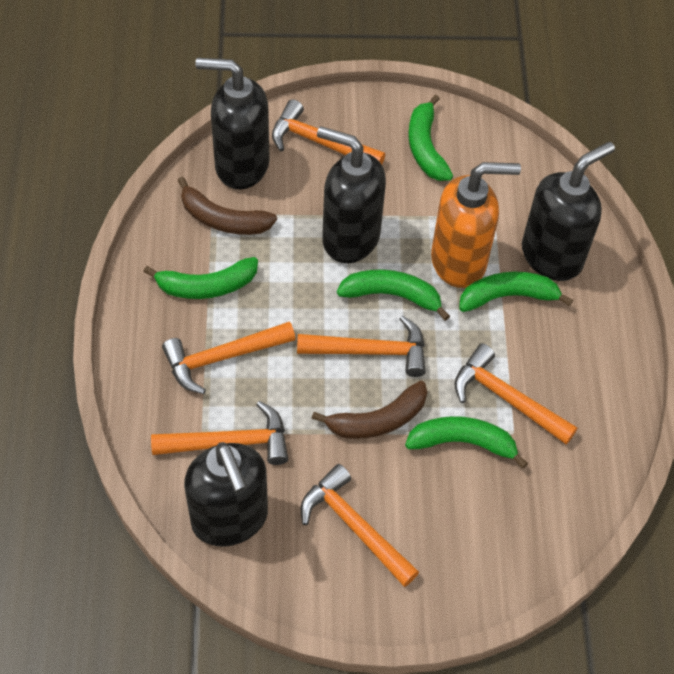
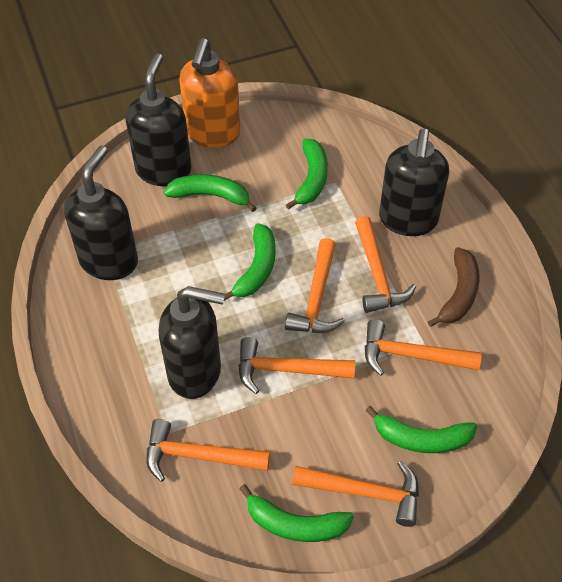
brown banana: [178,177,277,235] [312,380,427,439] = 2 -> [428,247,480,327] = 1

